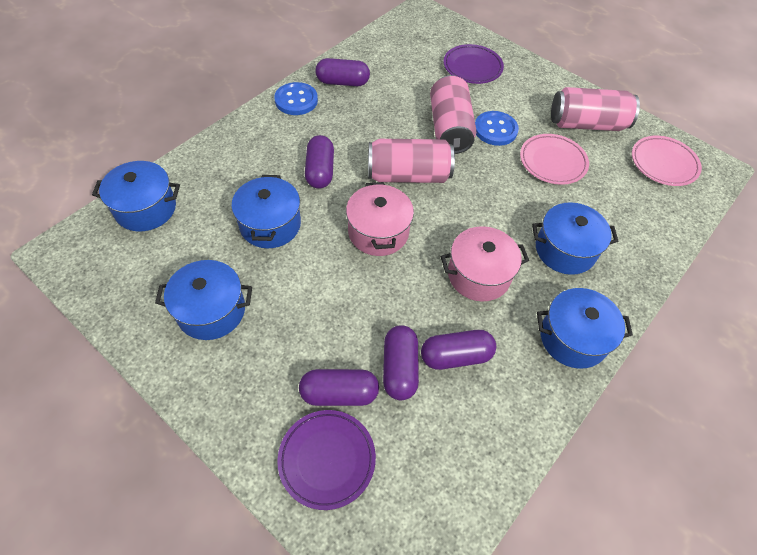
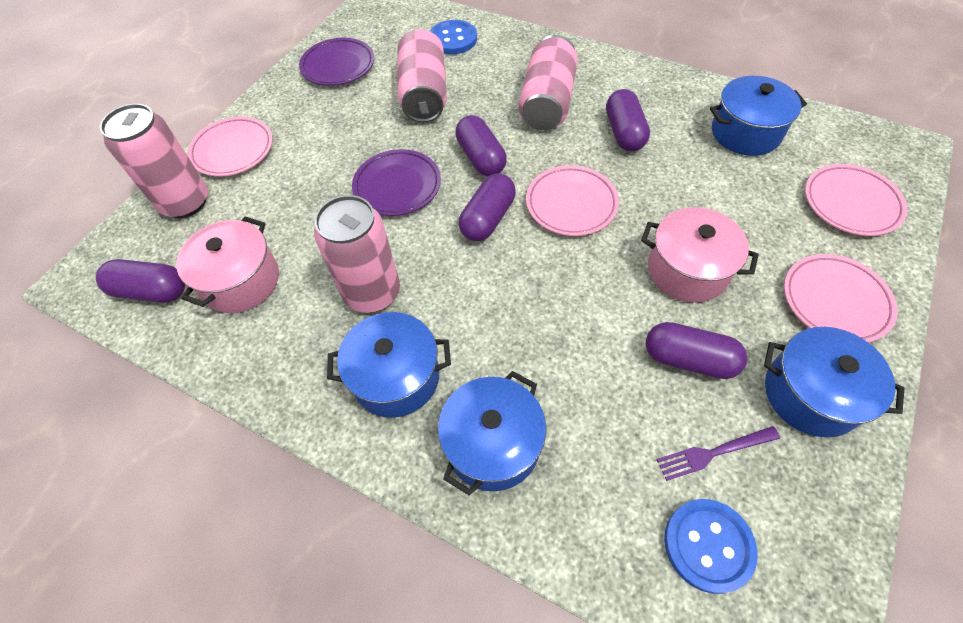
blue pot: [92,161,180,232] [155,260,252,340] [231,175,301,248] [532,202,619,275] [537,288,633,369] = 5 -> [327,312,451,418] [438,371,546,495] [710,76,807,156] [764,327,905,438] = 4
pink can: [368,139,455,183] [430,75,476,154] [551,87,640,131] = 3 -> [100,104,208,218] [314,195,400,313] [398,29,447,122] [518,35,578,130] = 4
pink plate: [520,134,589,185] [632,136,702,186] = 2 -> [188,116,273,177] [526,165,619,236] [784,254,898,343] [805,164,907,236] = 4
purple fork: none = 0 -> [656,426,780,481] = 1

